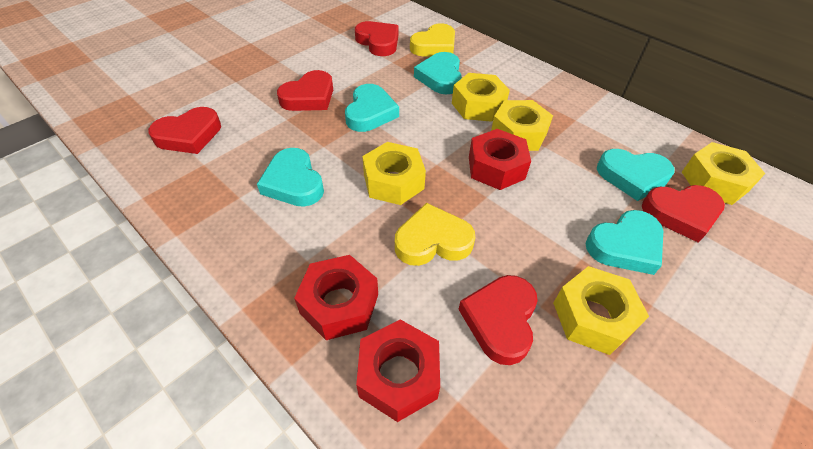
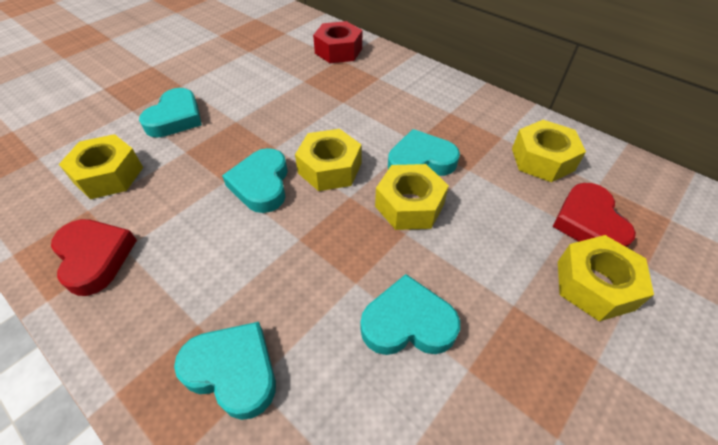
red heart: [148,107,221,154] [277,70,333,111] [355,21,399,56] [458,275,538,365] [642,185,725,243] = 5 -> [51,219,137,296] [552,183,636,247] = 2
red nut: [294,255,378,340] [356,319,440,422] [469,129,531,190] = 3 -> [313,21,362,63] = 1
yellow heart: [395,203,475,266] [410,23,455,57] = 2 -> none = 0

